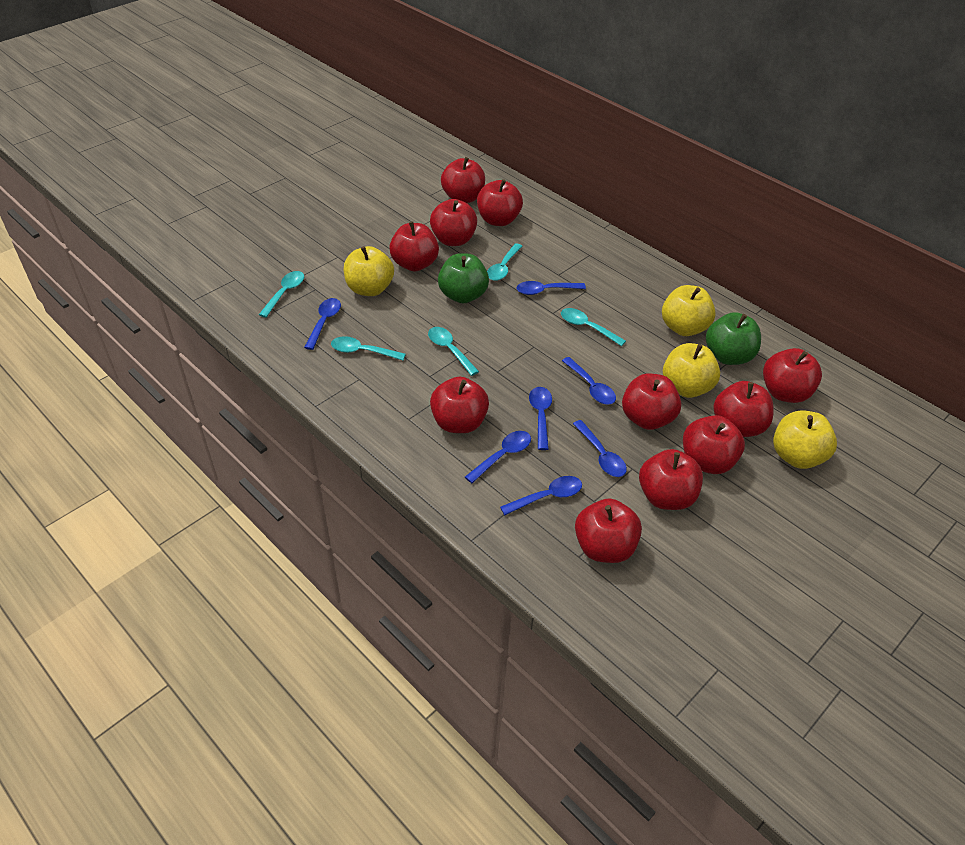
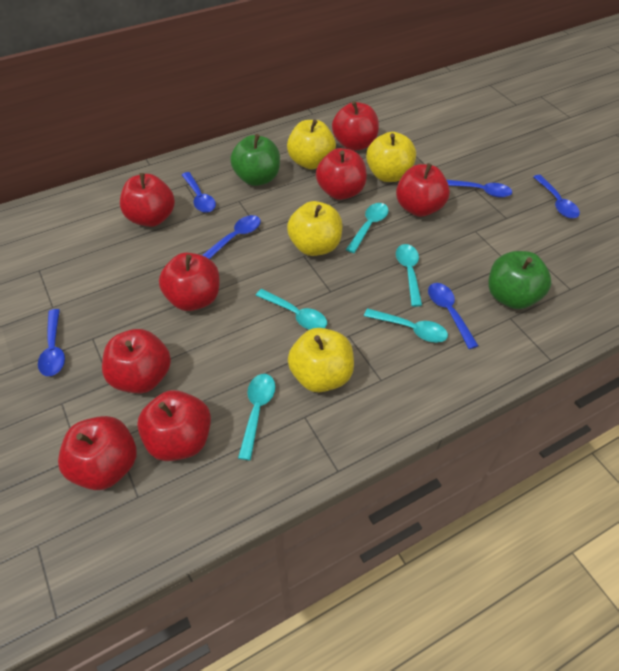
blue spoon: [304,298,341,350] [465,431,531,483] [500,476,582,515] [517,281,586,295] [529,387,552,450] [562,357,616,405] [573,420,627,477] = 7 -> [38,309,65,376] [182,172,216,213] [202,215,261,259] [428,283,479,349] [447,180,512,198] [534,175,580,218] = 6
red apple: [389,221,439,272] [430,199,477,246] [430,377,489,433] [441,157,485,203] [477,179,523,226] [575,499,642,563] [622,374,681,430] [639,449,703,510] [683,415,745,474] [713,381,774,437] [763,348,822,403] = 11 -> [58,416,137,490] [102,329,171,394] [120,173,175,227] [137,390,211,461] [159,253,219,311] [316,148,367,200] [332,101,379,151] [396,163,450,217] = 8

